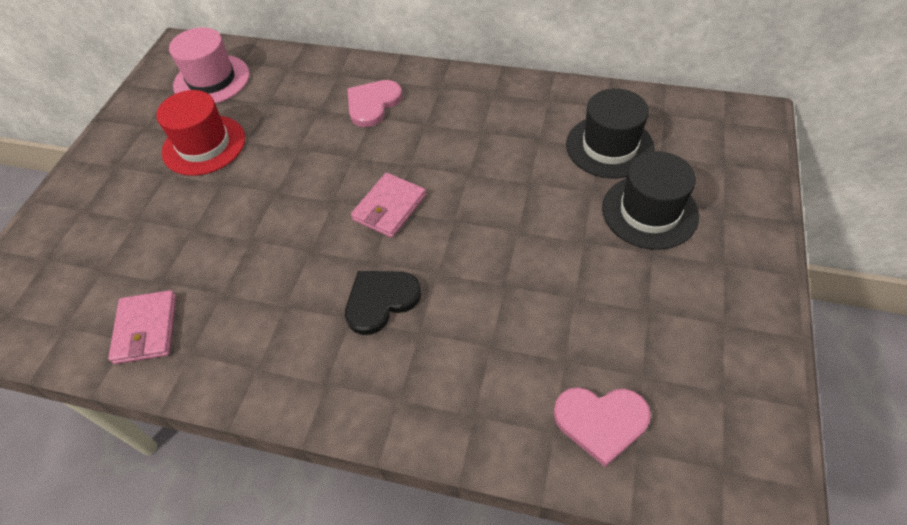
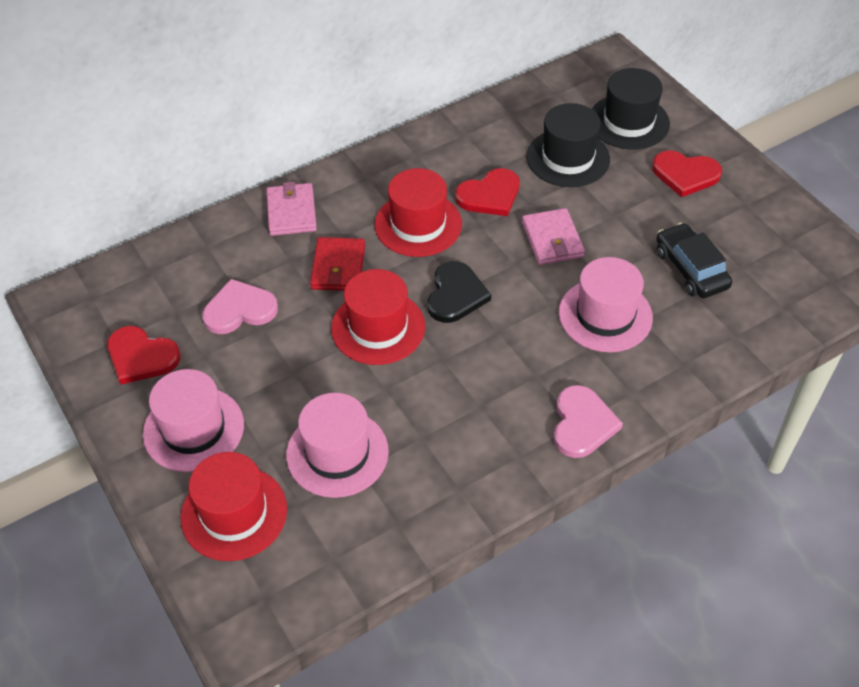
black car: none = 0 -> [656,223,732,298] = 1
pink hat: [169,27,250,104] = 1 -> [143,369,244,472] [286,393,389,498] [559,257,653,352] = 3
red hat: [156,90,245,176] = 1 -> [181,452,287,561] [331,269,425,365] [375,168,462,257] = 3
red heart: none = 0 -> [107,326,180,385] [455,168,520,216] [652,151,722,197] = 3
red wallet: none = 0 -> [310,237,365,291] = 1

